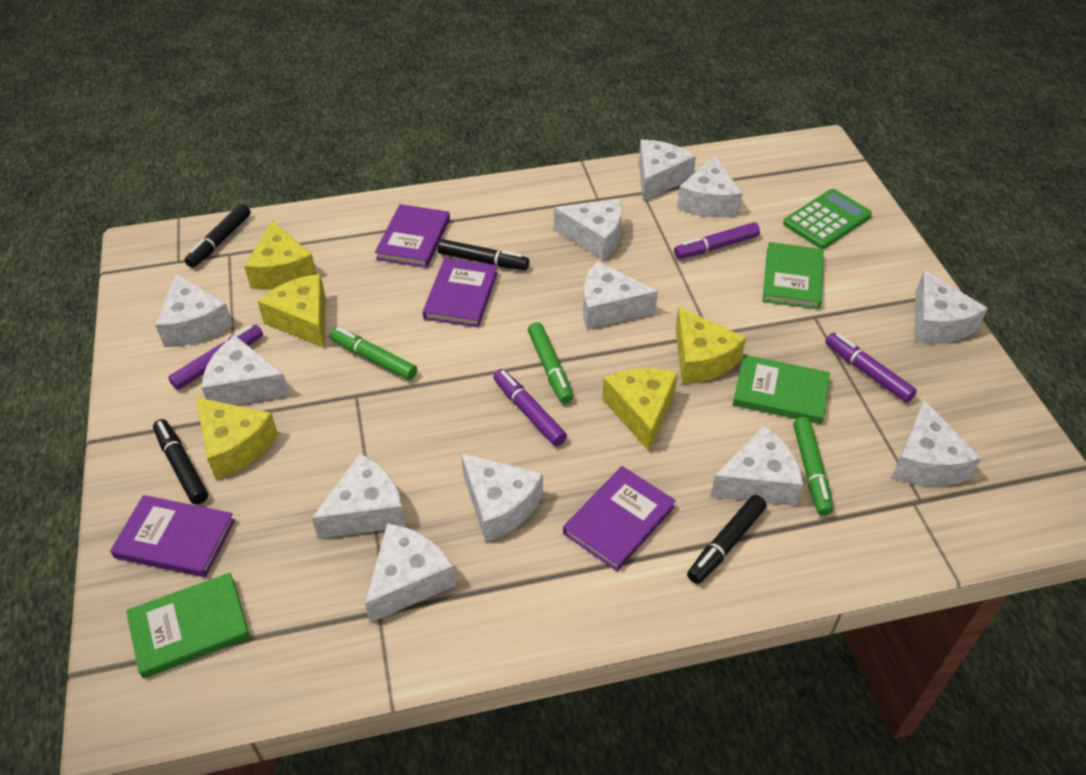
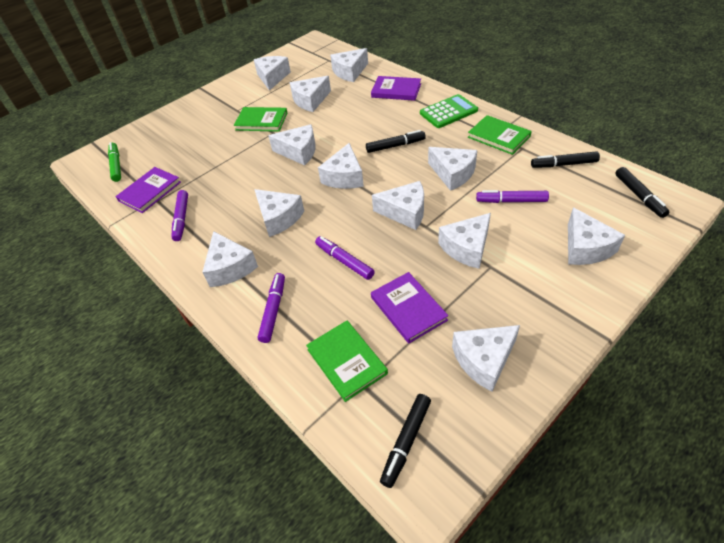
green marker: [329,327,417,380] [528,322,573,404] [793,417,833,516] = 3 -> [108,142,121,182] = 1
purple book: [110,495,235,577] [375,204,450,268] [423,258,498,327] [563,466,676,571] = 4 -> [116,167,181,213] [371,76,421,101] [371,272,448,343] = 3
yellow cheese: [196,397,278,480] [244,221,316,290] [257,274,325,348] [602,368,678,452] [675,307,746,384] = 5 -> none = 0

